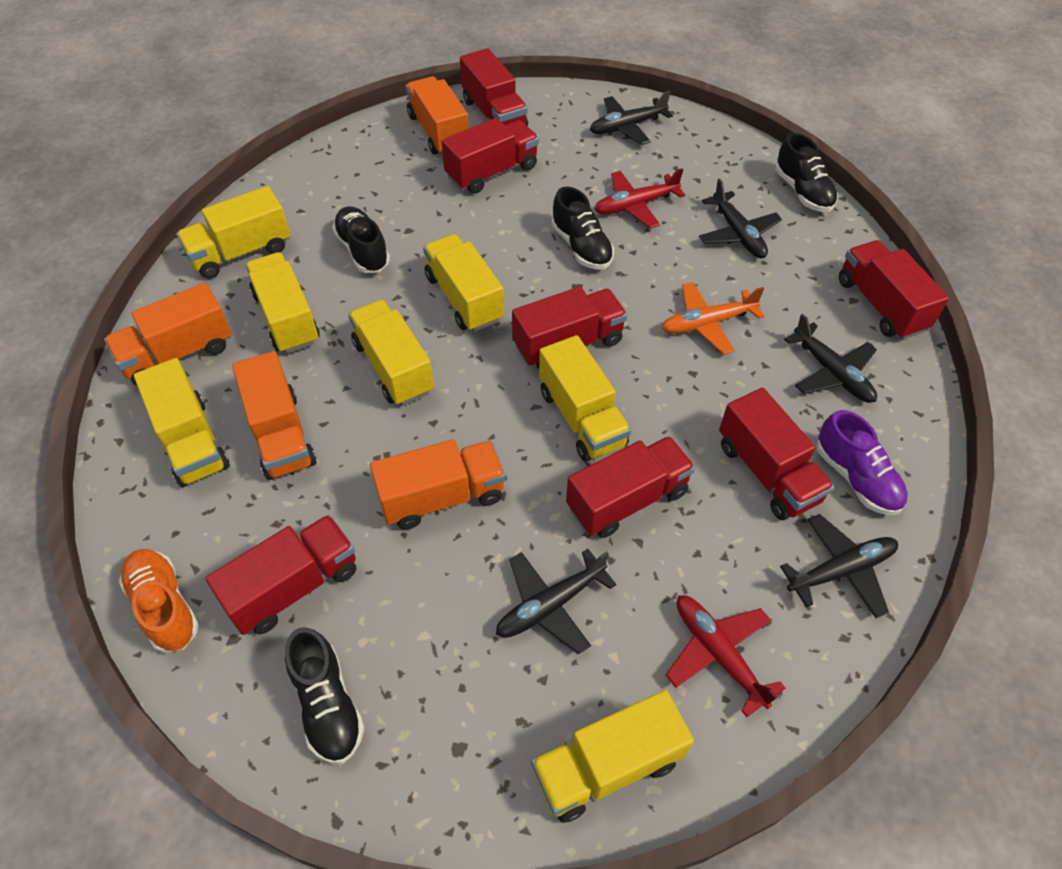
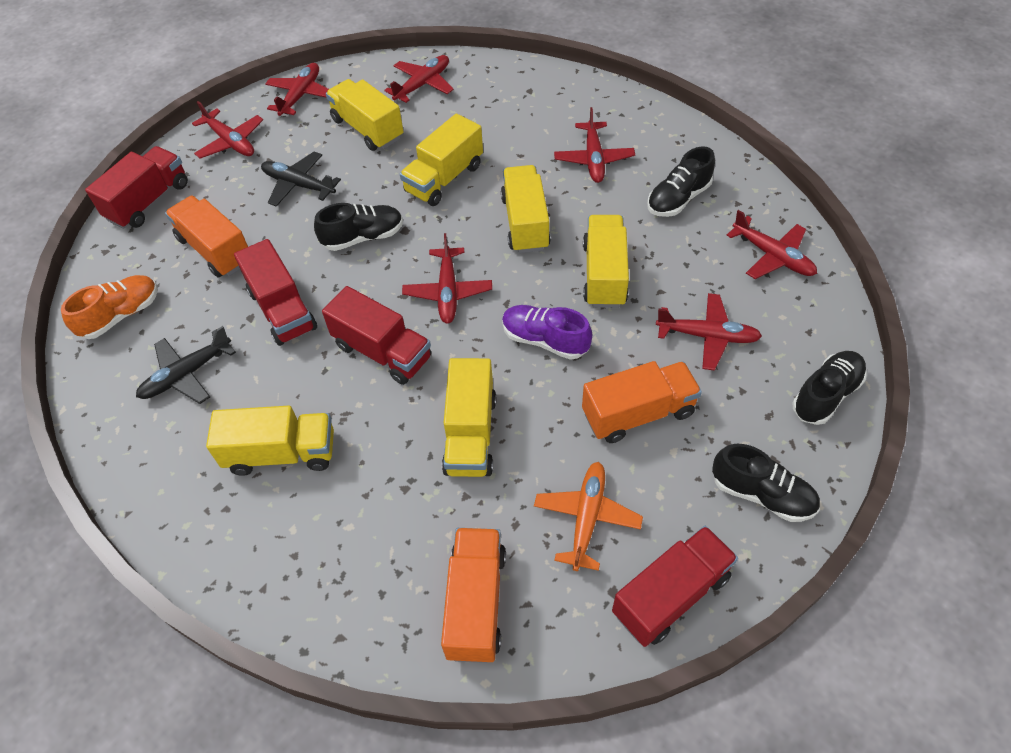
black plane: [496,549,616,655] [590,91,673,145] [699,178,782,258] [780,514,898,618] [784,313,877,403] = 5 -> [136,326,236,404] [261,152,341,207] = 2
orange truck: [104,283,232,385] [232,351,317,480] [370,439,505,530] [406,77,469,155] = 4 -> [165,196,248,277] [441,528,506,663] [582,361,702,443] = 3
red plane: [594,168,685,228] [666,595,785,717] = 2 -> [192,101,263,158] [265,63,329,116] [384,55,454,103] [402,233,492,324] [554,107,635,183] [656,293,762,371] [726,210,817,279] = 7
red truck: [205,515,356,635] [442,118,539,194] [460,48,528,126] [512,287,627,369] [566,436,695,538] [719,388,834,520] [839,240,949,339] = 7 -> [85,146,188,229] [234,239,317,346] [322,286,431,385] [612,526,738,647] = 4
yellow truck: [134,358,230,487] [176,186,291,279] [245,252,320,353] [348,300,434,406] [423,234,504,332] [531,690,694,823] [539,335,631,461] = 7 -> [206,406,334,476] [326,79,403,151] [400,114,483,206] [442,358,496,477] [501,165,551,253] [583,215,629,308] = 6

